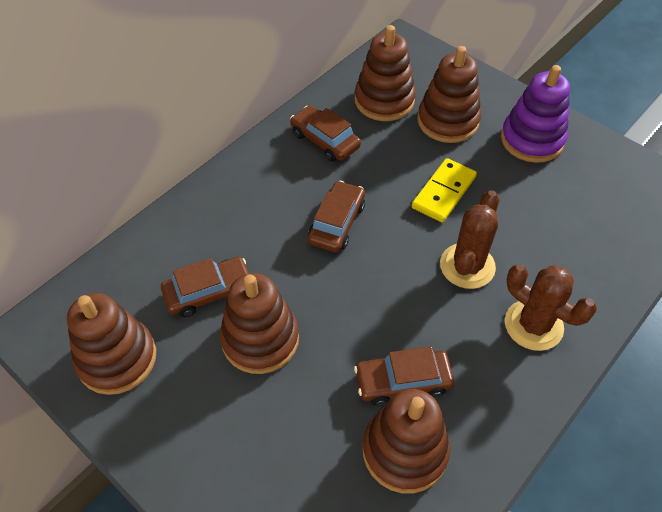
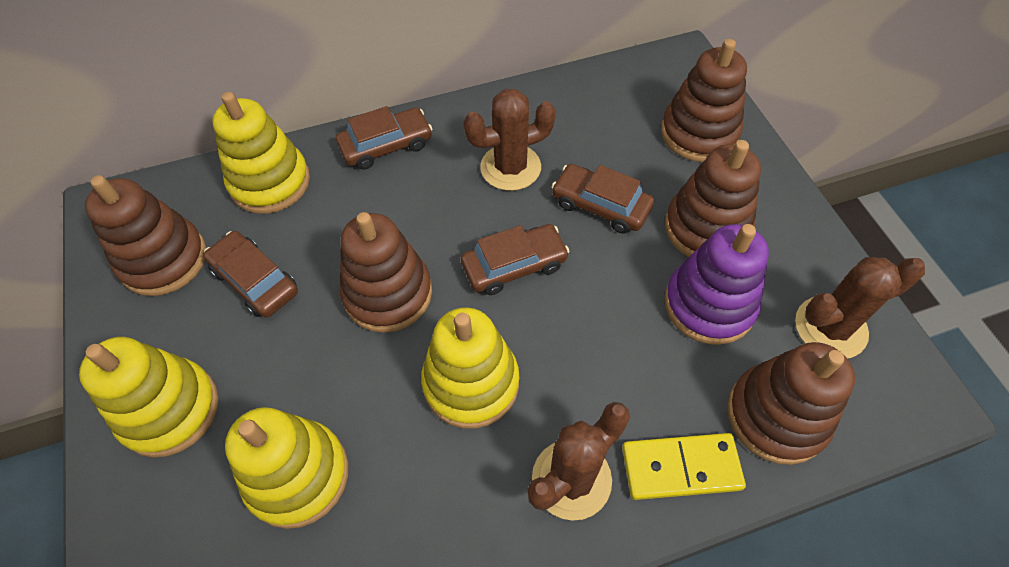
brown cactus: [440,190,499,289] [505,264,597,351] = 2 -> [463,89,556,191] [528,402,630,521] [795,257,925,359] = 3
yellow stacking toy: none = 0 -> [79,337,218,458] [212,92,310,214] [225,407,348,529] [421,307,519,428] = 4

